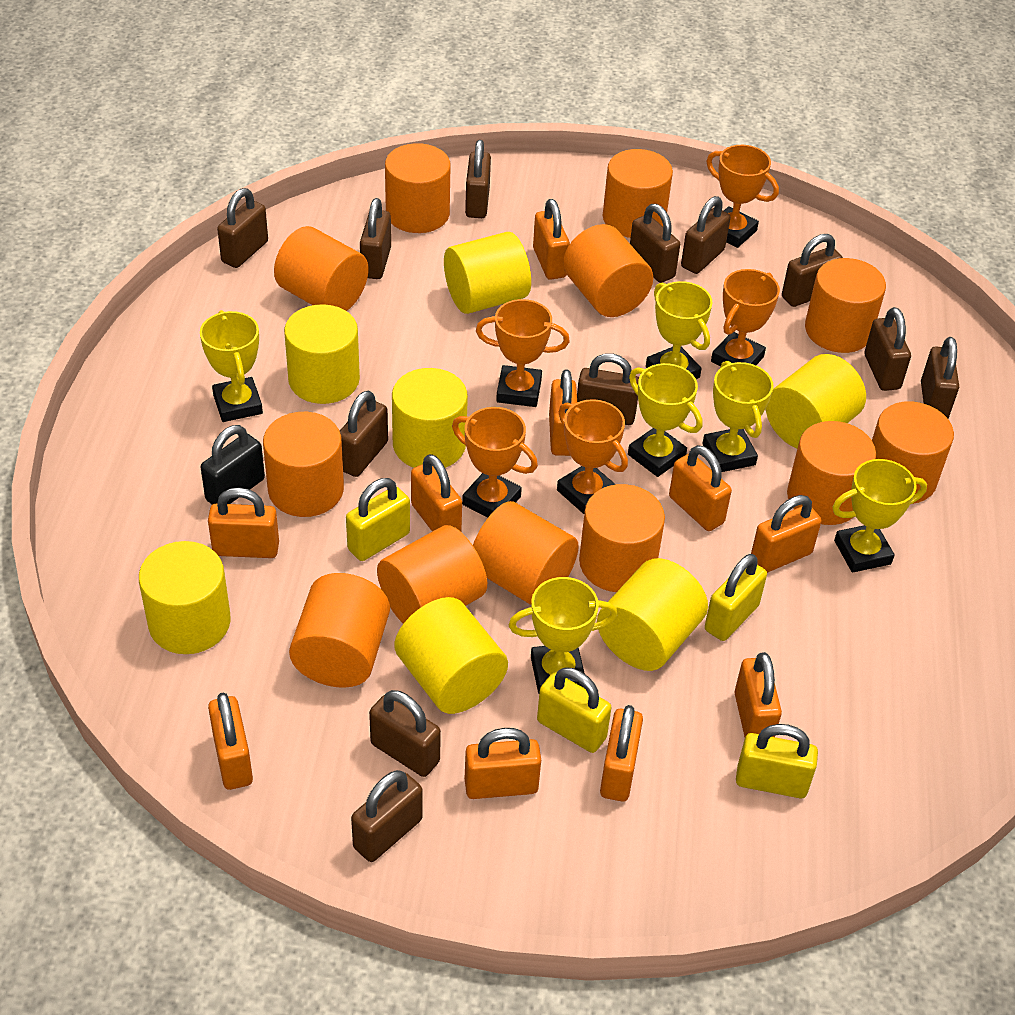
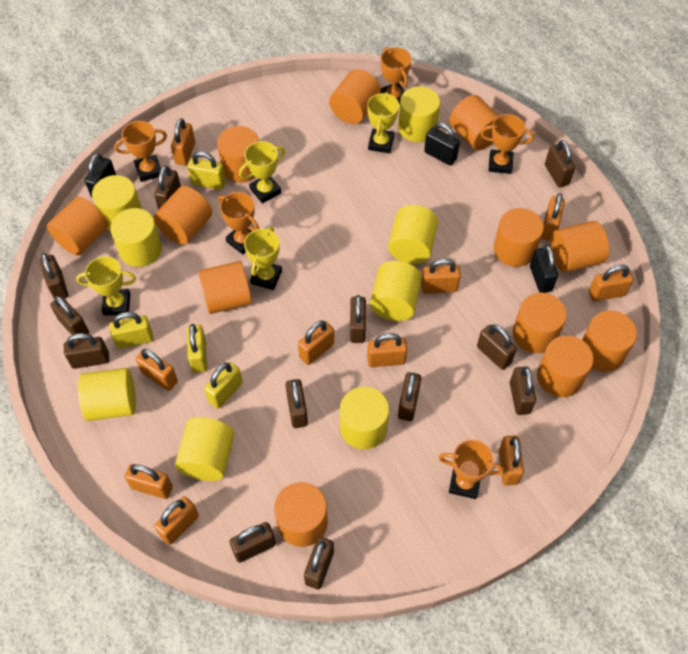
black padlock: [201,425,265,504] = 1 -> [85,153,116,198] [424,123,460,166] [530,245,558,293] = 3
yellow cylinder: [139,541,231,654] [284,304,360,404] [392,368,468,468] [394,597,508,714] [444,232,531,314] [597,558,708,671] [766,354,866,448] = 7 -> [78,368,136,421] [92,175,142,231] [110,208,162,267] [175,417,235,481] [340,387,389,449] [370,261,422,321] [388,205,438,264] [398,86,440,142] = 8
yellow trophy: [200,310,263,422] [509,577,617,693] [628,363,702,477] [646,281,713,379] [702,361,774,472] [832,459,927,573] = 6 -> [76,256,136,316] [239,141,285,203] [244,226,282,290] [367,92,399,153] = 4

